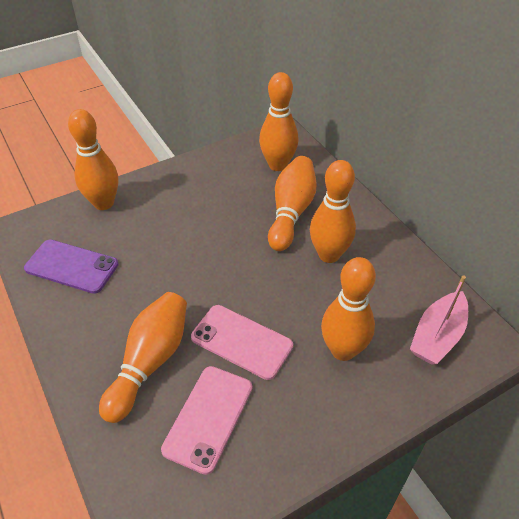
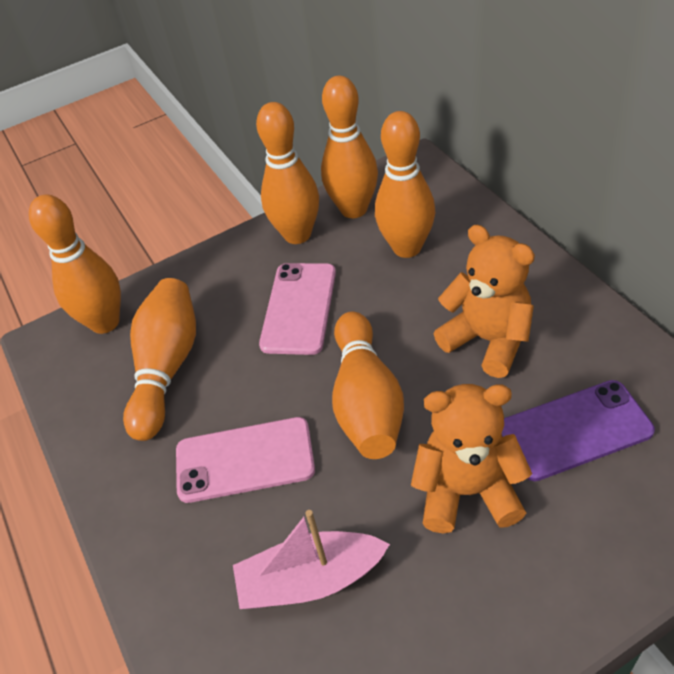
orange teddy bear: none = 0 -> [411,384,532,534] [434,225,535,378] = 2

